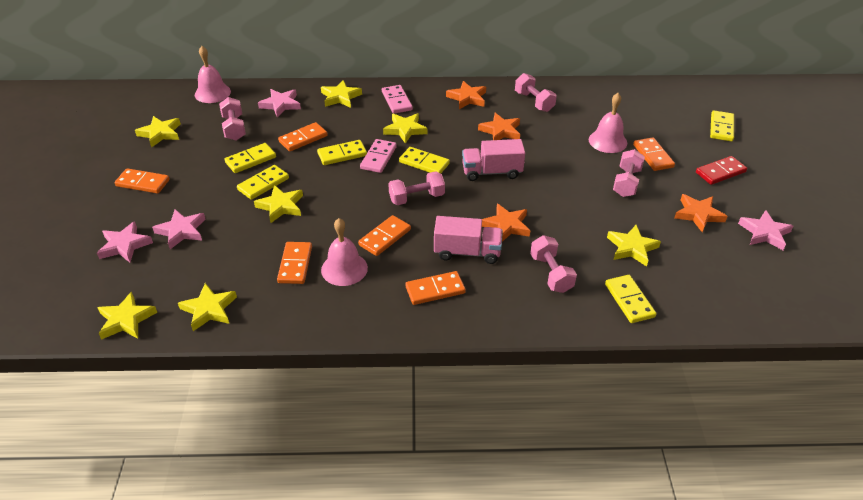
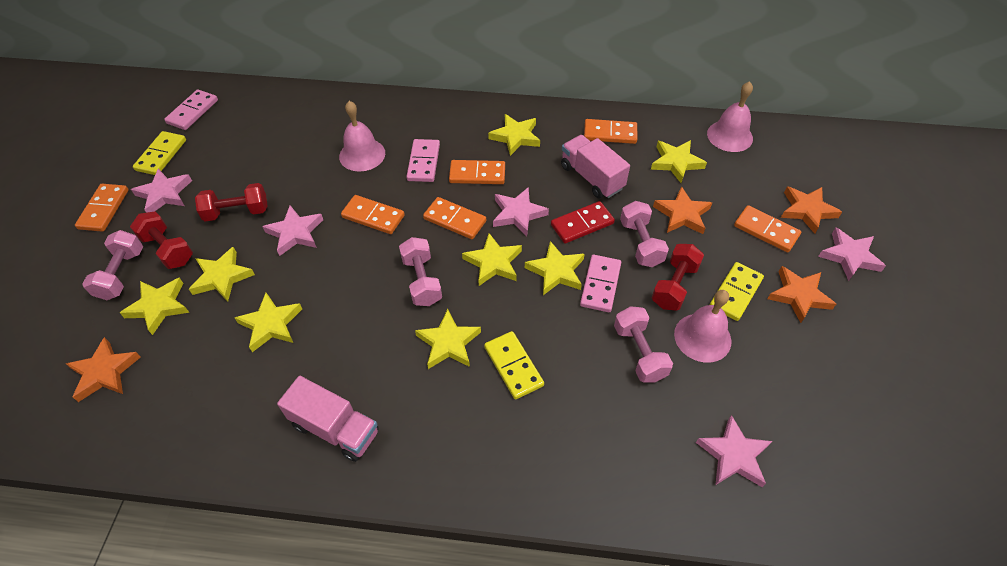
pink domino: [360,139,397,173] [382,85,413,114] = 2 -> [164,89,218,130] [406,139,440,182] [580,255,621,312] = 3
pink dumbbell: [219,97,246,141] [388,171,445,205] [515,73,557,112] [530,235,577,293] [613,149,645,197] = 5 -> [82,230,143,300] [399,237,442,306] [614,306,673,383] [620,201,669,267] = 4
pink star: [97,221,153,263] [152,209,205,249] [258,89,301,117] [738,210,794,250] = 4 -> [131,169,192,213] [262,205,323,256] [493,187,549,236] [696,415,772,487] [818,227,886,281] = 5
red dumbbell: none = 0 -> [130,211,193,269] [195,183,268,222] [652,244,704,311] = 3
yellow domino: [224,143,276,173] [237,165,289,200] [317,140,367,165] [399,147,450,173] [605,275,656,323] [710,111,734,141] = 6 -> [133,131,186,175] [484,331,544,399] [710,262,764,321] = 3
yellow star: [97,292,158,340] [135,116,181,148] [178,283,237,331] [254,185,303,223] [321,80,362,108] [383,113,427,144] [607,225,661,266] = 7 -> [120,277,189,335] [189,247,255,301] [235,293,302,352] [415,309,481,369] [462,233,522,286] [488,114,540,156] [525,241,585,295] [651,140,707,183] = 8

